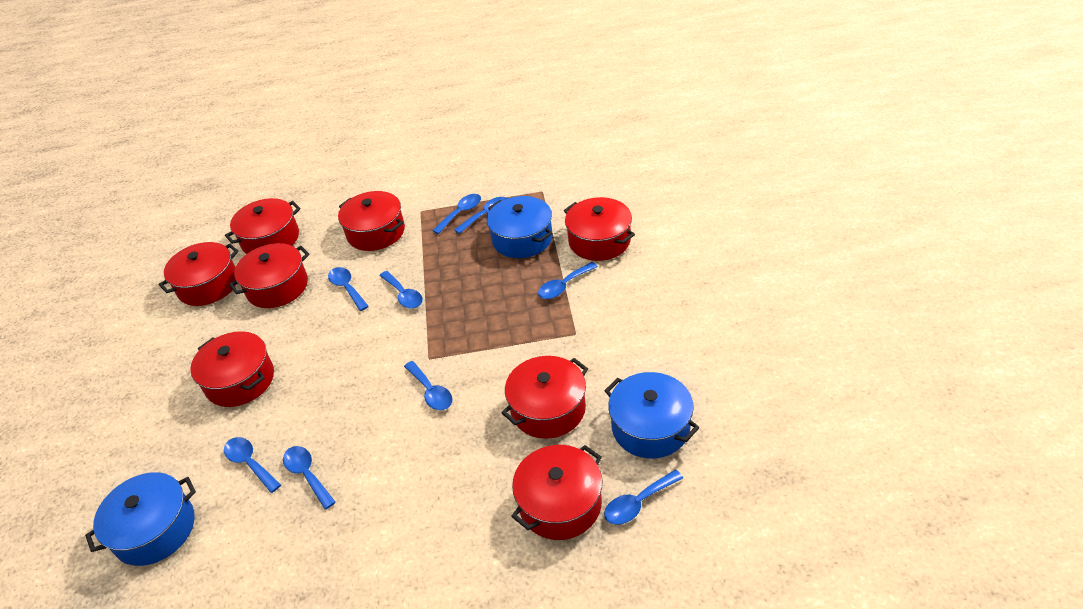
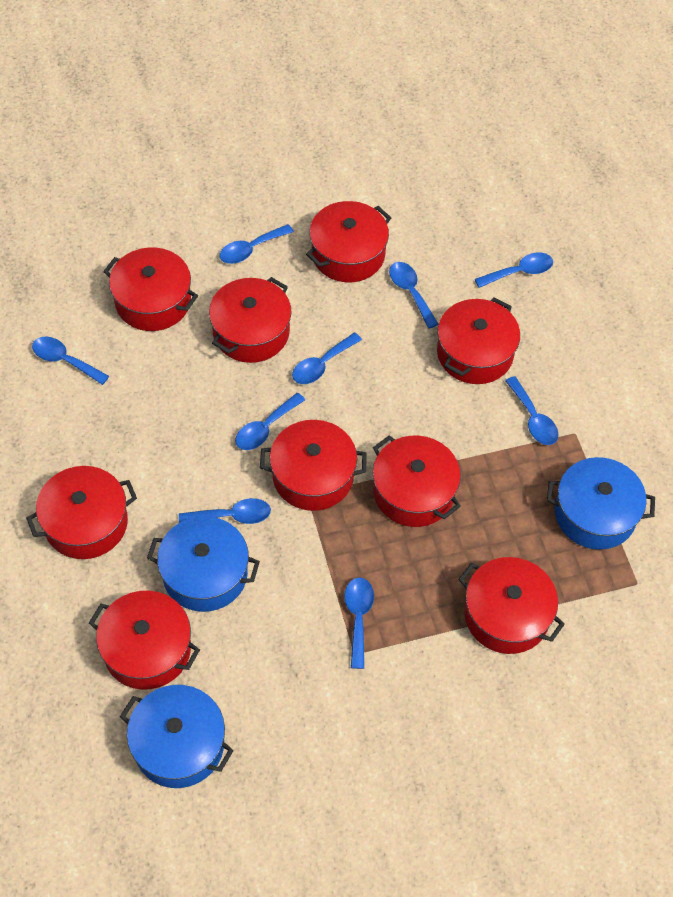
red pot: [159,242,239,306] [190,331,274,407] [225,198,301,254] [229,243,309,308] [338,191,405,251] [501,356,588,439] [511,445,602,540] [564,197,635,261] = 8 -> [26,466,137,559] [89,591,200,690] [103,248,198,331] [209,277,292,363] [260,420,367,511] [306,201,391,282] [373,435,461,527] [437,297,520,384] [458,557,565,654] = 9

